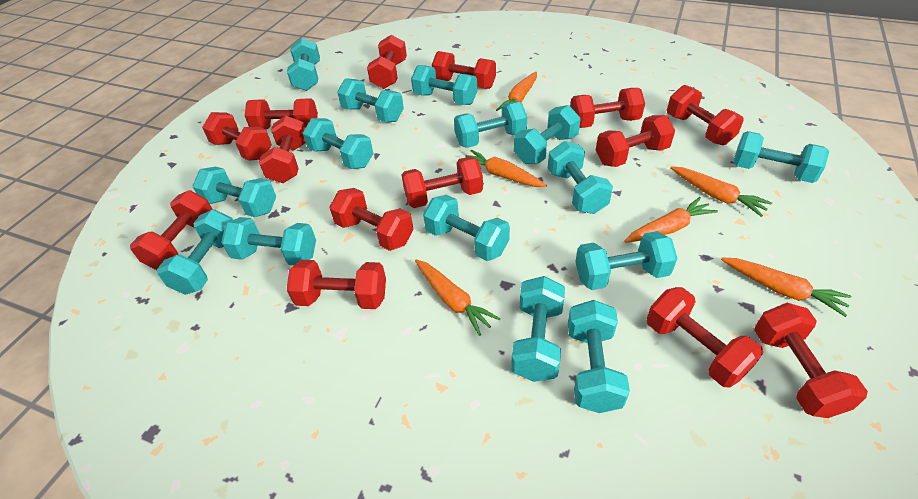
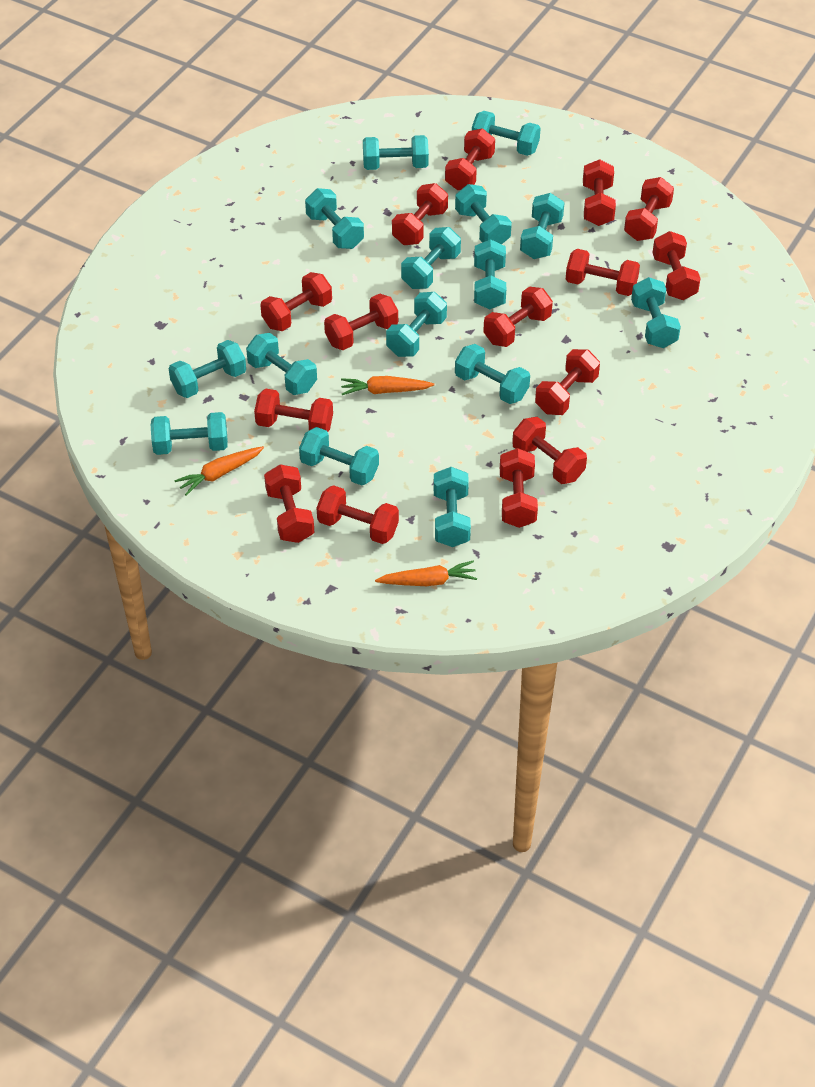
orange carrot: [415,259,501,336] [465,150,547,187] [496,72,537,111] [624,197,718,243] [670,166,772,217] [721,258,851,317] = 6 -> [174,446,264,496] [341,376,434,395] [375,561,477,586] = 3
red dumbbell: [130,191,213,270] [202,112,272,161] [245,98,318,129] [259,116,306,183] [287,260,386,309] [330,188,413,251] [367,35,407,89] [402,157,483,208] [432,51,496,89] [570,88,645,128] [596,115,675,167] [647,287,763,387] [667,85,744,145] [754,303,868,418] = 14 -> [254,389,333,432] [260,272,332,331] [264,464,314,543] [317,485,399,544] [324,294,398,350] [392,183,448,245] [445,129,495,190] [483,287,553,347] [500,448,538,528] [512,417,587,484] [535,349,600,415] [566,249,640,296] [583,159,616,226] [624,177,674,241] [652,231,701,300] = 15

